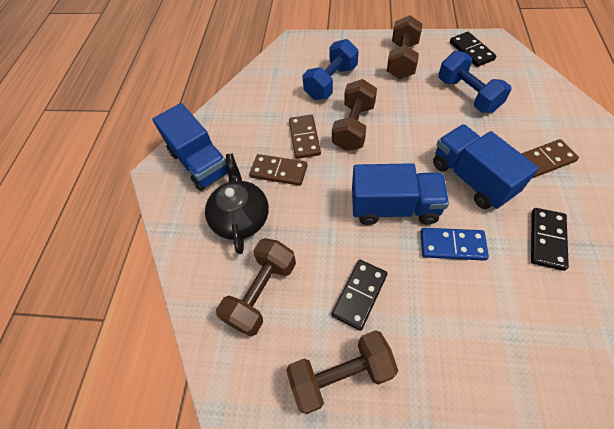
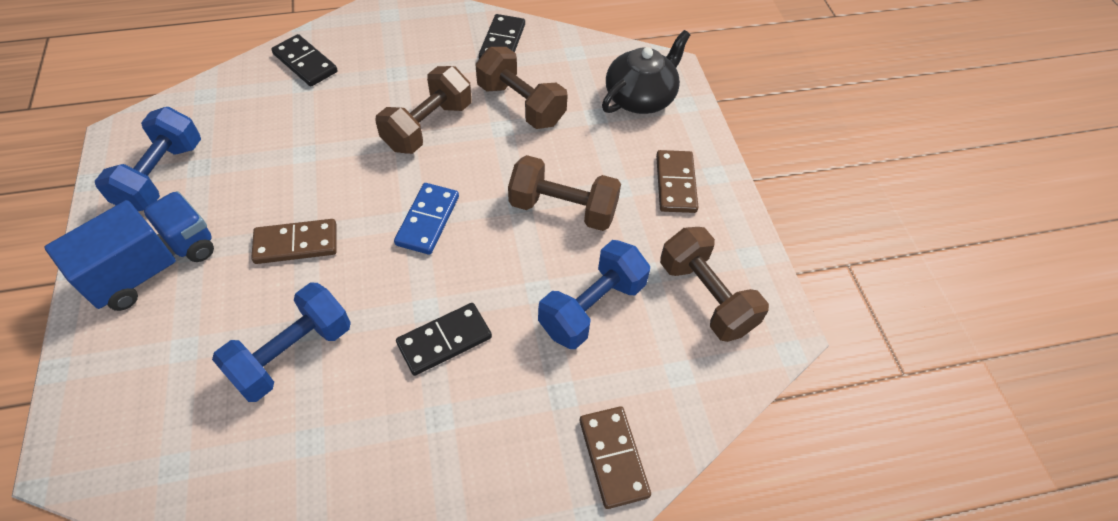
blue dumbbell: [302,39,359,100] [438,51,511,113] = 2 -> [95,107,201,211] [212,282,351,402] [538,240,650,349] = 3
blue truck: [152,103,228,191] [352,163,449,225] [433,124,539,209] = 3 -> [44,191,214,311] = 1

